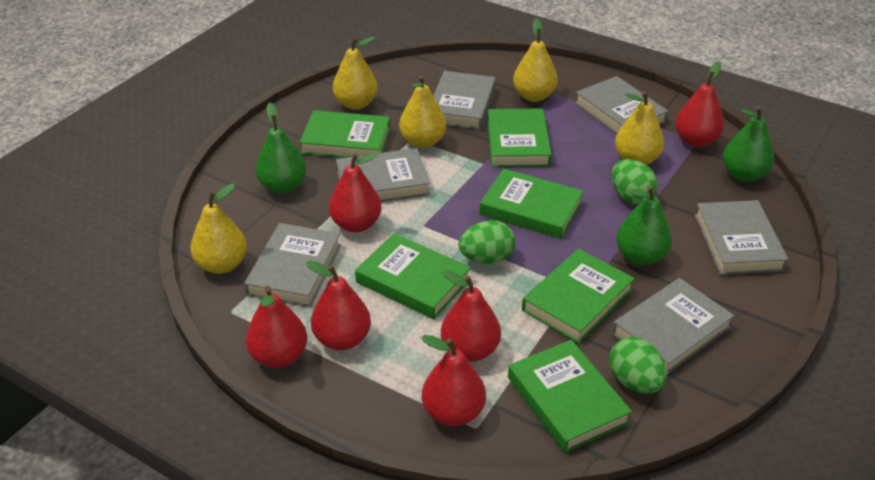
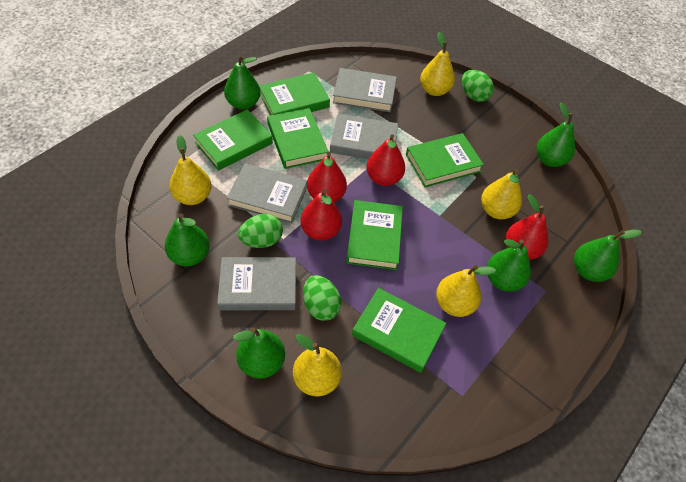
green pear: [256,103,306,193] [616,185,672,265] [723,106,774,182] = 3 -> [165,213,210,266] [224,55,261,110] [233,328,285,379] [487,239,531,292] [536,103,575,167] [574,230,642,282] = 6
grey book: [244,223,341,308] [336,148,430,202] [433,71,496,130] [575,76,668,134] [612,278,734,375] [695,200,788,275] = 6 -> [217,257,296,310] [227,163,307,224] [330,114,398,159] [333,68,397,112] = 4
red pear: [246,286,307,368] [306,260,371,350] [329,153,381,232] [421,335,486,426] [441,270,501,362] [675,61,724,147] = 6 -> [301,189,342,240] [307,152,347,202] [367,134,405,186] [506,194,548,260] = 4

